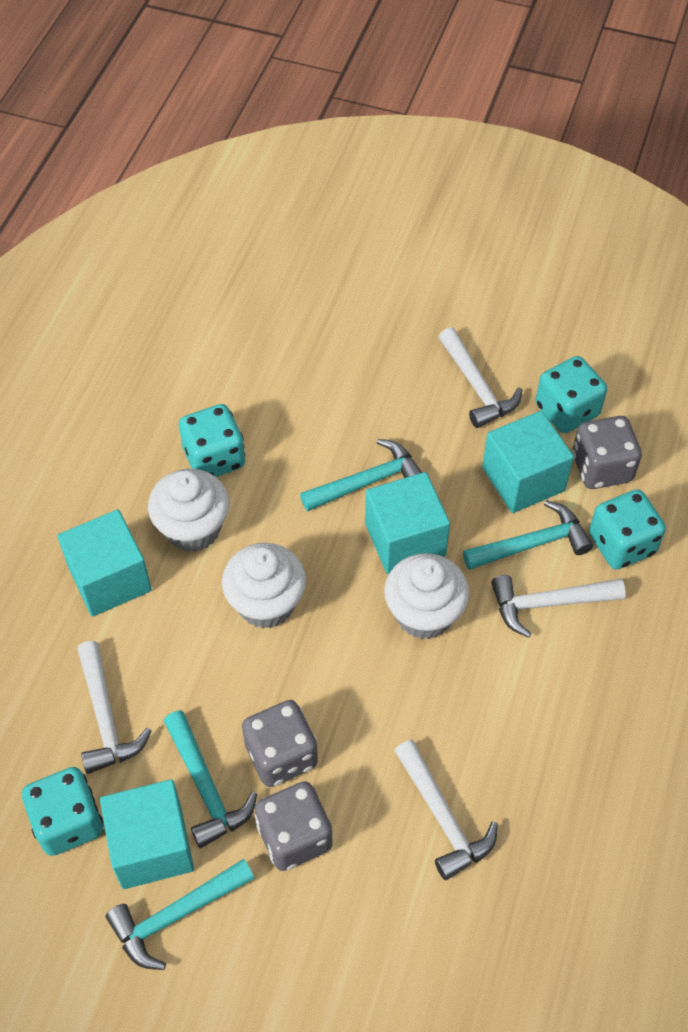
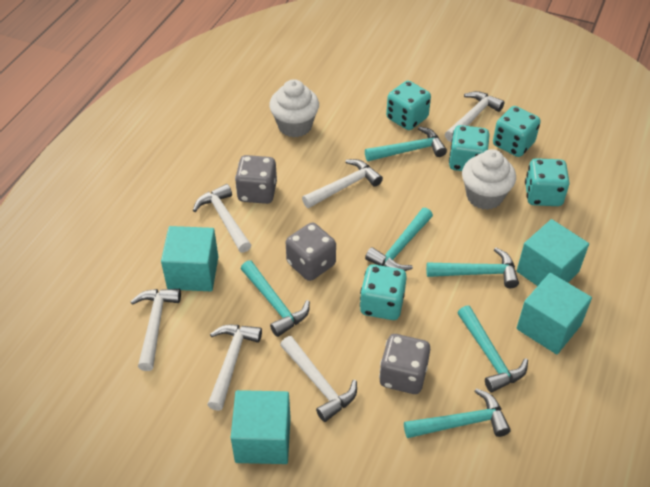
turquoise dice: [22,767,103,856] [179,404,245,477] [535,356,607,433] [589,490,666,569] = 4 -> [360,264,407,320] [386,81,431,130] [449,125,489,171] [493,106,541,157] [525,158,570,206] = 5
turquoise hammer: [105,859,255,970] [164,710,257,848] [300,439,422,512] [463,500,593,570] = 4 -> [241,260,310,337] [365,126,447,161] [365,208,433,271] [404,388,511,438] [426,248,519,288] [458,305,528,393] = 6
white cupcake: [148,469,229,552] [222,543,306,628] [384,553,469,639] = 3 -> [269,79,319,138] [462,149,516,210] = 2
white hammer: [77,641,152,774] [394,740,498,880] [439,327,522,428] [491,575,626,638] = 4 -> [131,289,181,371] [193,184,251,253] [207,325,262,411] [280,336,357,422] [302,159,383,208] [445,91,505,142] = 6

